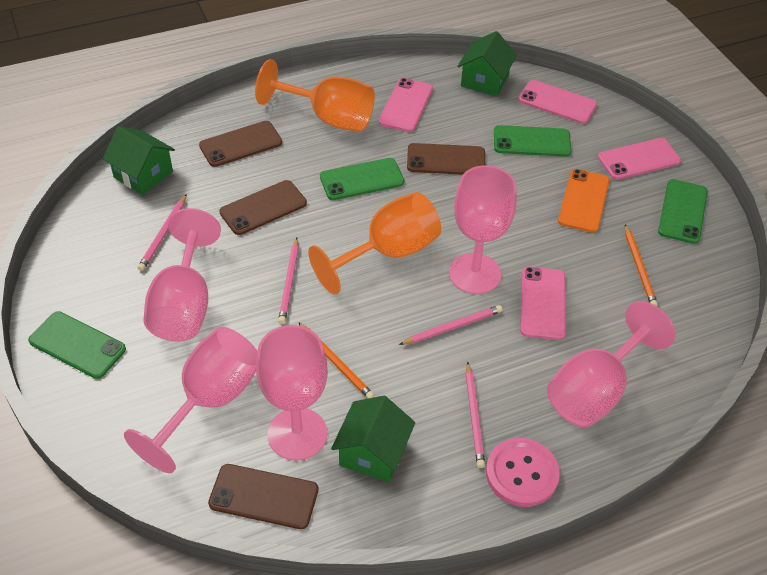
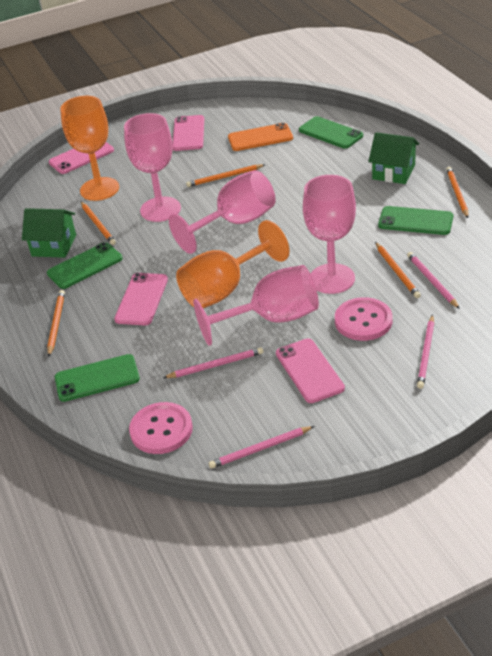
brown phone: [199,121,282,167] [208,464,318,529] [219,180,307,235] [407,143,485,175] = 4 -> none = 0
green house: [103,126,175,195] [331,396,415,483] [457,31,517,97] = 3 -> [22,208,76,258] [368,132,419,184] = 2
orange pencil: [298,322,374,399] [625,224,658,306] = 2 -> [47,290,65,357] [81,202,116,245] [186,164,265,187] [375,242,421,298] [446,167,468,218] = 5
pink button: [486,438,560,507] = 1 -> [129,402,193,454] [335,297,392,341] = 2
pink goblet: [124,327,257,473] [143,208,221,342] [256,325,328,460] [449,165,517,294] [547,301,676,427] = 5 -> [124,113,181,222] [169,170,276,254] [193,265,319,346] [303,175,356,294] = 4

